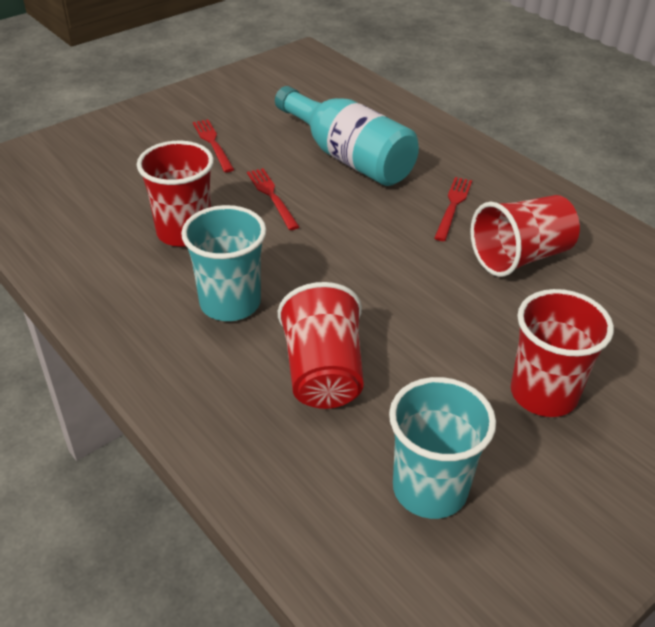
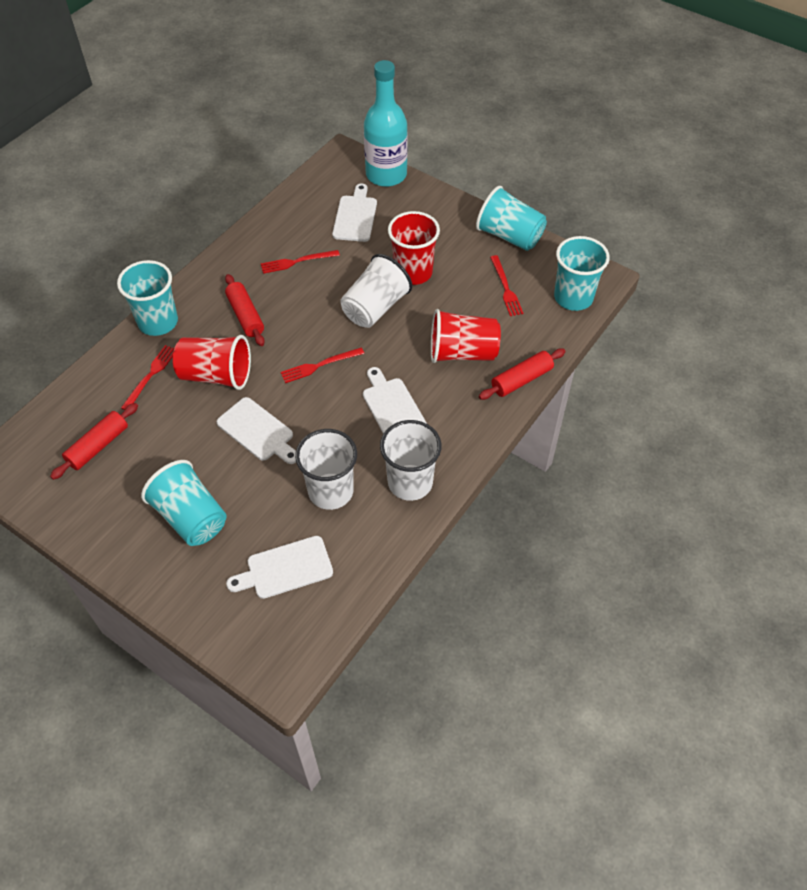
red cup: [137,141,214,247] [278,282,364,409] [470,195,580,277] [511,289,614,417] = 4 -> [173,335,251,390] [388,211,440,285] [431,309,501,363] = 3
red fork: [193,119,234,172] [247,168,299,230] [434,177,472,241] = 3 -> [121,345,174,410] [261,250,340,274] [280,347,364,383] [490,255,523,316] = 4
red rolling pin: none = 0 -> [50,403,138,480] [225,274,265,346] [479,348,566,400] = 3
turquoise cup: [181,205,266,321] [389,377,496,519] = 2 -> [117,260,178,336] [141,460,227,546] [476,186,547,251] [554,236,610,311] = 4
white cup: none = 0 -> [295,429,357,510] [340,254,412,328] [380,420,441,501] = 3
white cutting board: none = 0 -> [216,397,296,464] [226,536,333,599] [332,184,377,242] [363,367,427,434] = 4

